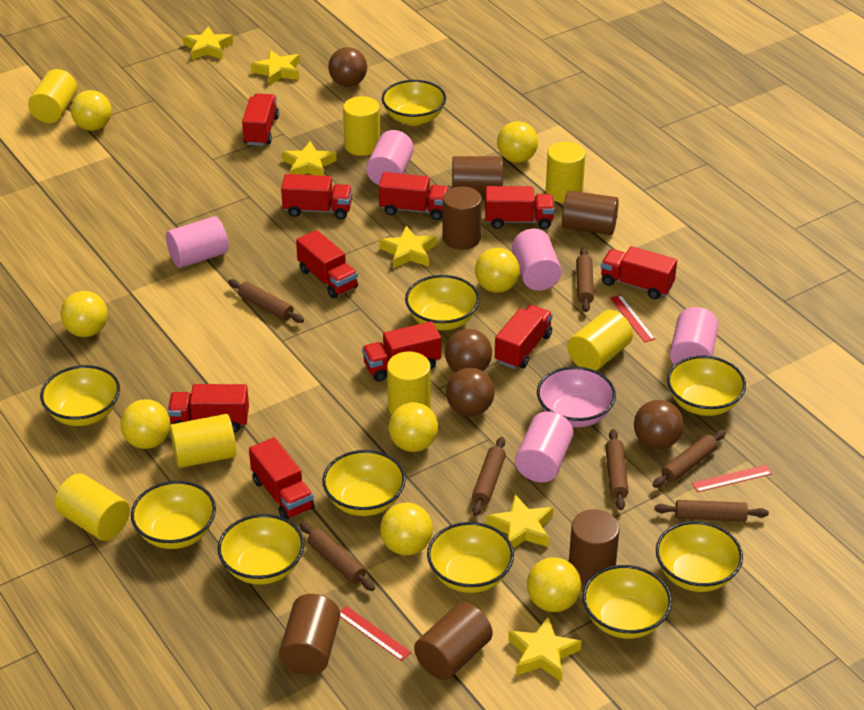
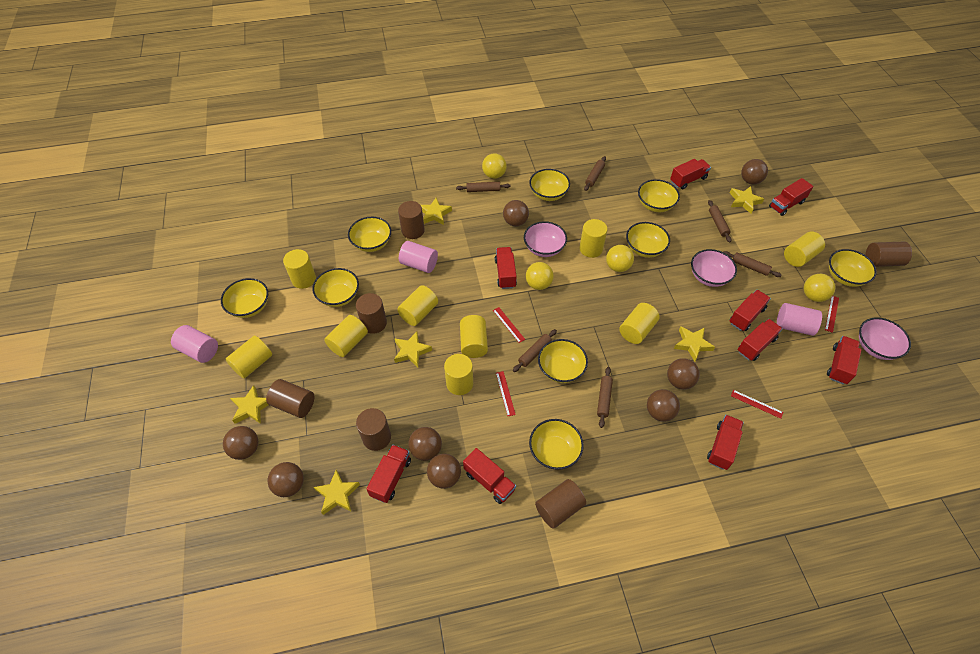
brown ball: [328,47,367,87] [445,329,492,372] [446,368,495,416] [634,400,684,449] = 4 -> [223,426,258,460] [268,462,304,497] [408,427,442,461] [427,454,461,489] [503,200,529,226] [647,389,680,422] [667,358,700,390] [741,159,768,184] = 8
brown rolling pin: [228,279,304,323] [299,522,375,591] [472,437,506,516] [576,247,594,312] [605,429,629,510] [653,430,726,488] [654,500,769,522] = 7 -> [456,182,511,192] [513,329,557,372] [584,156,606,191] [597,367,613,428] [708,200,732,243] [723,251,782,277] = 6
pink bowl: [537,366,616,427] = 1 -> [524,221,567,257] [691,249,737,287] [859,318,911,360] = 3
pink cylinder: [166,216,228,268] [366,130,414,185] [512,228,562,291] [515,411,574,482] [670,307,719,365] = 5 -> [171,325,218,363] [399,241,438,273] [777,303,822,336] = 3
red ruler: [340,606,411,661] [610,295,655,342] [692,465,772,492] = 3 -> [493,307,525,343] [496,371,516,416] [731,390,783,419] [825,296,839,333] = 4
red truck: [168,384,249,433] [242,94,279,146] [249,437,315,520] [281,174,352,219] [296,230,358,298] [362,321,441,382] [379,172,450,220] [485,186,554,229] [495,305,553,369] [601,246,677,299] = 10 -> [366,445,411,503] [463,448,516,504] [495,247,517,289] [670,159,711,189] [707,415,744,470] [729,290,771,331] [738,319,782,361] [769,178,813,216] [827,336,861,384] = 9
yellow ball: [61,291,108,337] [71,90,112,131] [120,399,171,449] [380,503,433,555] [389,402,438,452] [475,248,520,293] [497,121,538,163] [527,557,581,612] = 8 -> [482,153,507,179] [526,262,554,290] [606,245,634,272] [804,274,836,302] = 4
yellow bowl: [40,365,120,426] [131,481,216,549] [218,514,304,585] [322,450,406,516] [382,80,446,126] [405,275,480,330] [427,522,514,593] [583,565,672,639] [656,521,743,592] [667,356,746,416] = 10 -> [221,278,268,318] [312,268,359,307] [348,217,391,252] [529,169,570,201] [529,419,584,470] [538,339,588,383] [626,222,670,258] [638,179,680,212] [829,249,877,287] = 9
yellow cylinder: [28,69,78,123] [55,474,130,541] [170,414,237,468] [343,96,380,156] [387,352,431,415] [546,142,585,203] [568,310,633,371] = 7 -> [226,336,272,378] [283,249,316,289] [324,315,368,357] [397,285,438,326] [444,354,473,395] [460,315,488,358] [580,219,608,258] [619,303,660,344] [784,232,825,267] = 9

